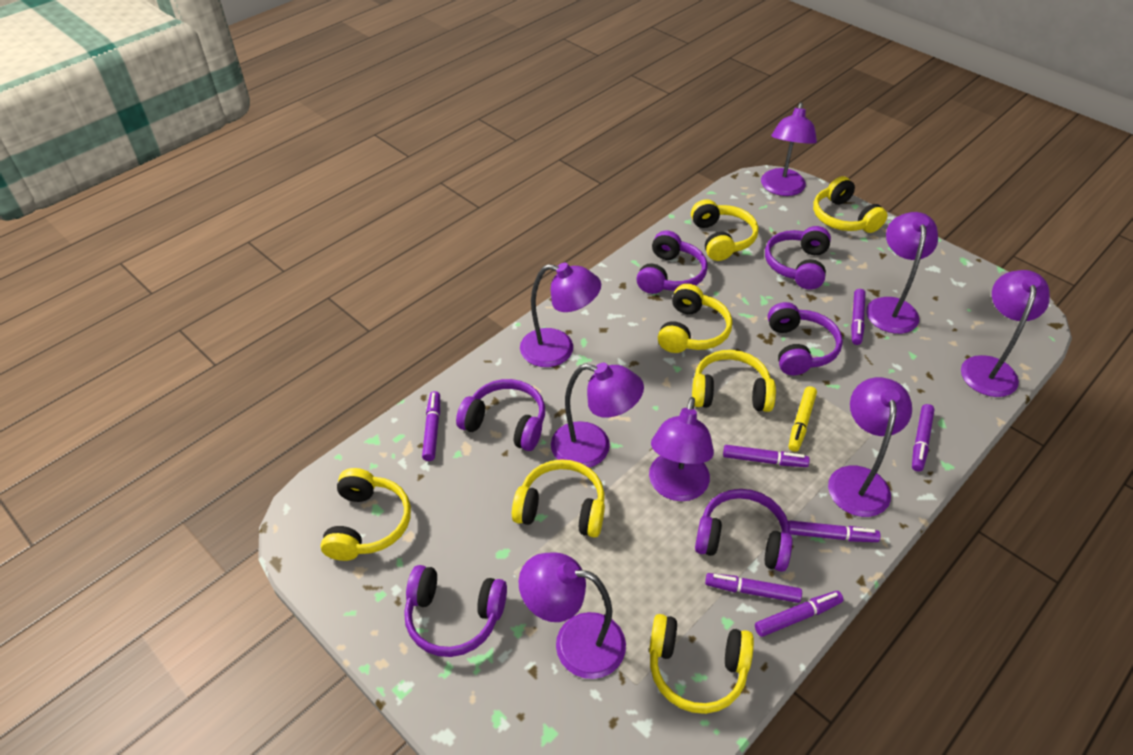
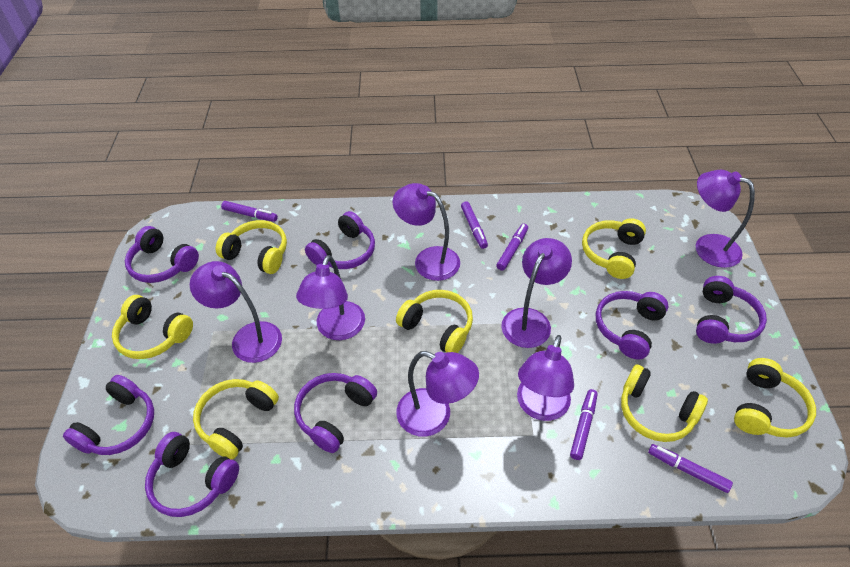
purple headphones: [404,565,507,657] [456,379,545,451] [636,230,708,294] [695,489,792,572] [765,226,831,290] [768,302,843,375] = 6 -> [63,375,154,455] [125,226,199,283] [145,432,239,517] [294,373,377,453] [305,211,375,269] [596,291,669,359] [696,276,767,344] = 7
purple lamp: [519,552,626,679] [520,263,601,367] [551,363,644,468] [649,397,714,501] [761,102,817,196] [828,377,912,517] [866,212,938,334] [961,270,1050,397] = 8 -> [190,261,282,363] [296,255,365,340] [393,183,460,281] [396,351,479,437] [501,238,572,348] [517,335,574,421] [695,170,755,268] = 7
purple marker: [422,391,440,461] [705,573,802,603] [723,445,810,467] [755,591,844,637] [788,521,881,542] [851,289,866,345] [912,404,935,472] = 7 -> [221,201,278,222] [461,201,488,249] [496,224,528,271] [570,389,598,460] [648,444,733,493] = 5
yellow marker: [789,386,817,452] = 1 -> none = 0

